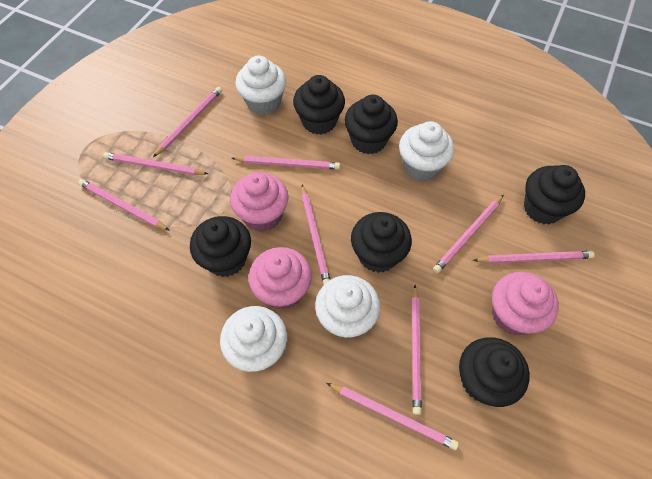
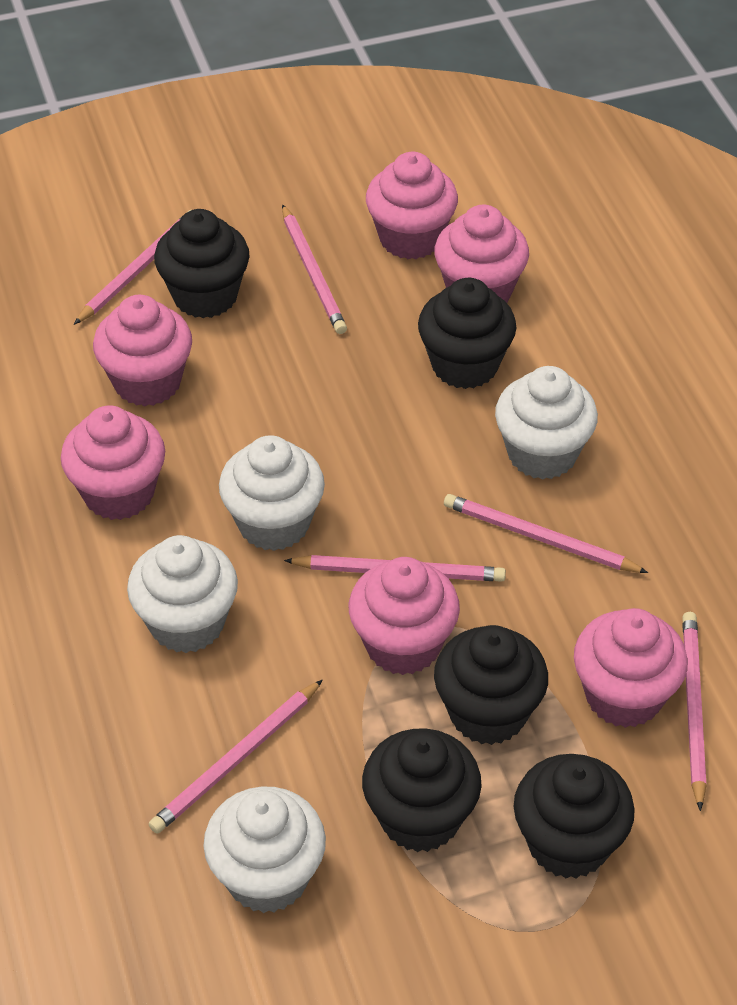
black cupcake: [190,216,251,277] [293,75,345,135] [344,95,398,154] [351,212,412,273] [459,337,530,407] [524,165,585,224] = 6 -> [154,209,250,318] [362,729,482,852] [418,278,517,389] [434,625,548,745] [514,754,635,879] = 5
pink cupcake: [230,172,289,232] [249,247,312,309] [492,272,559,335] = 3 -> [61,406,165,520] [93,295,192,406] [349,557,460,675] [366,152,458,259] [434,205,529,303] [574,608,688,728] = 6
pink pencil: [78,179,170,231] [103,152,208,175] [153,87,222,157] [231,156,340,170] [301,185,330,285] [327,383,459,450] [411,285,422,415] [433,195,504,273] [473,251,595,264] = 9 -> [74,210,191,325] [148,680,323,834] [282,204,347,334] [284,555,506,582] [444,494,648,573] [682,612,707,811] = 6

